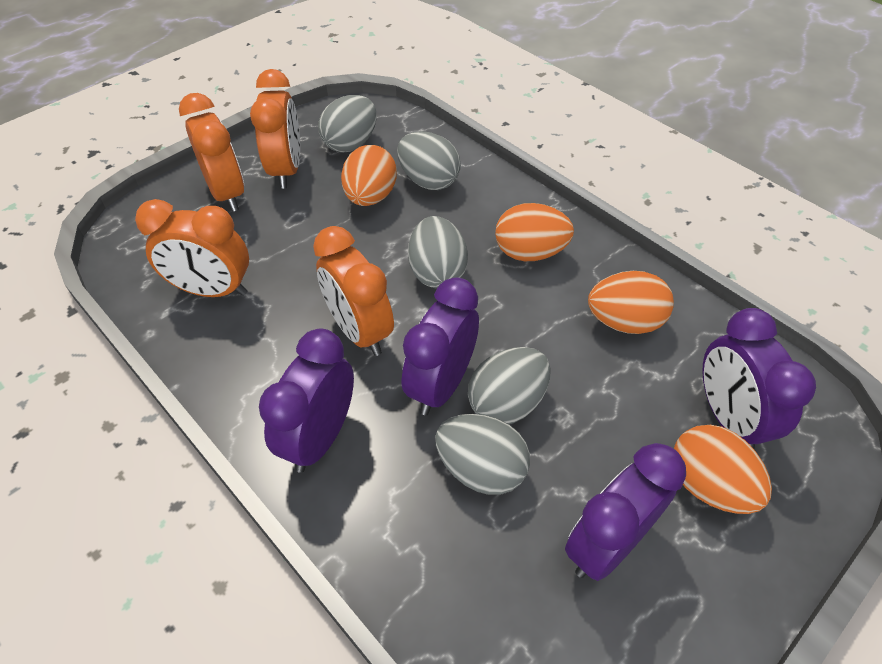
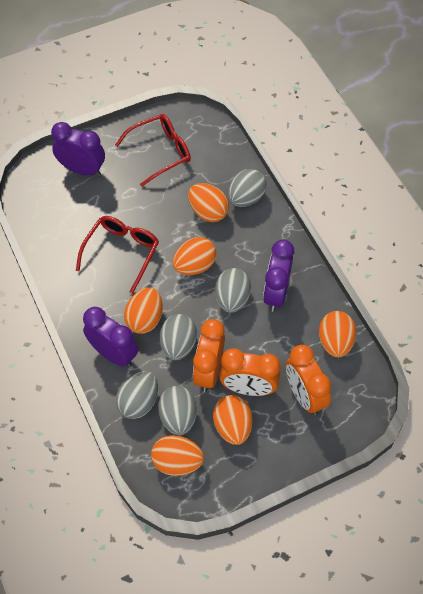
orange clock: [135,199,249,297] [179,93,244,212] [250,69,300,189] [313,226,394,356] = 4 -> [193,319,225,392] [219,348,280,396] [286,345,331,415] = 3
orange egg: [341,145,397,206] [495,203,574,261] [588,271,674,334] [674,425,772,514] = 4 -> [124,287,163,334] [151,435,204,476] [173,237,216,275] [188,183,229,222] [213,395,252,445] [319,311,356,357] = 6
purple clock: [259,329,354,473] [402,277,479,415] [565,443,686,581] [702,308,816,450] = 4 -> [51,122,105,176] [83,307,138,367] [263,240,294,312] = 3
red glasses: none = 0 -> [76,216,159,294] [115,114,191,187] = 2

